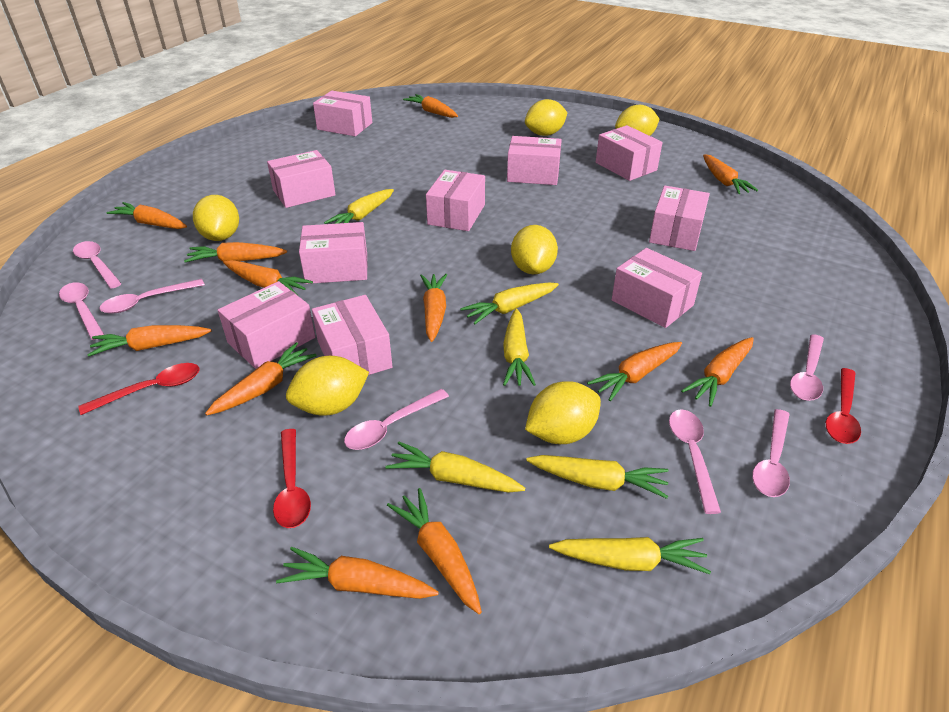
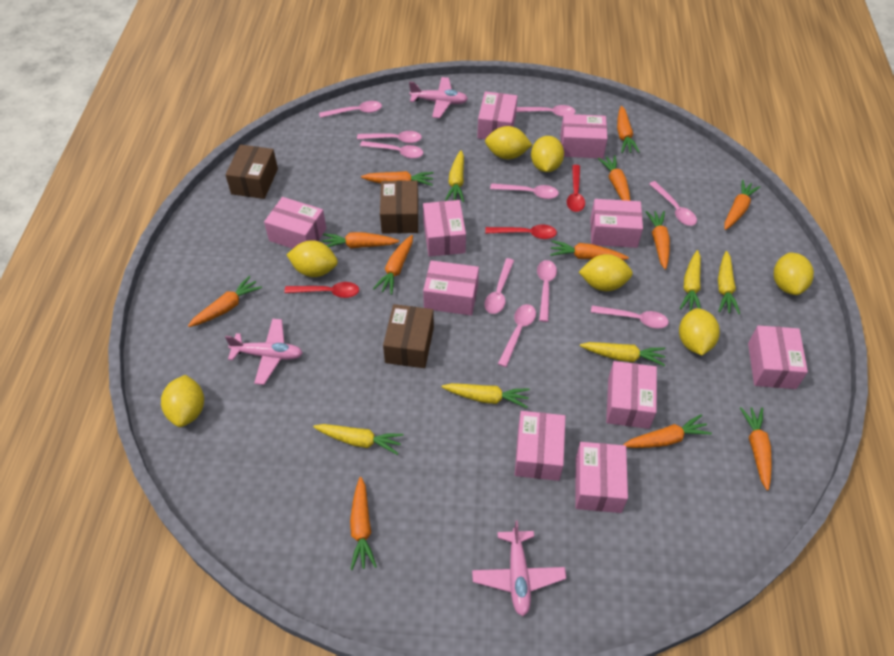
brown box: none = 0 -> [225,145,278,199] [380,180,418,233] [383,304,434,368] = 3
pink plane: none = 0 -> [225,319,303,385] [409,77,468,118] [472,520,566,616] = 3
pink spoon: [59,282,104,340] [73,241,122,289] [100,279,205,314] [344,389,449,450] [669,409,721,514] [752,409,790,497] [790,334,824,401] = 7 -> [319,101,382,118] [357,131,422,143] [360,141,423,159] [484,258,514,314] [490,183,559,199] [498,304,536,367] [516,105,576,117] [537,260,557,322] [591,305,669,329] [649,181,697,226] = 10
yellow lemon: [193,195,239,241] [286,356,369,416] [511,225,558,274] [525,99,567,136] [525,381,601,444] [615,105,659,136] = 6 -> [161,375,204,427] [287,240,338,277] [485,126,532,159] [531,136,564,172] [579,254,633,291] [679,308,720,355] [774,252,814,295] = 7

